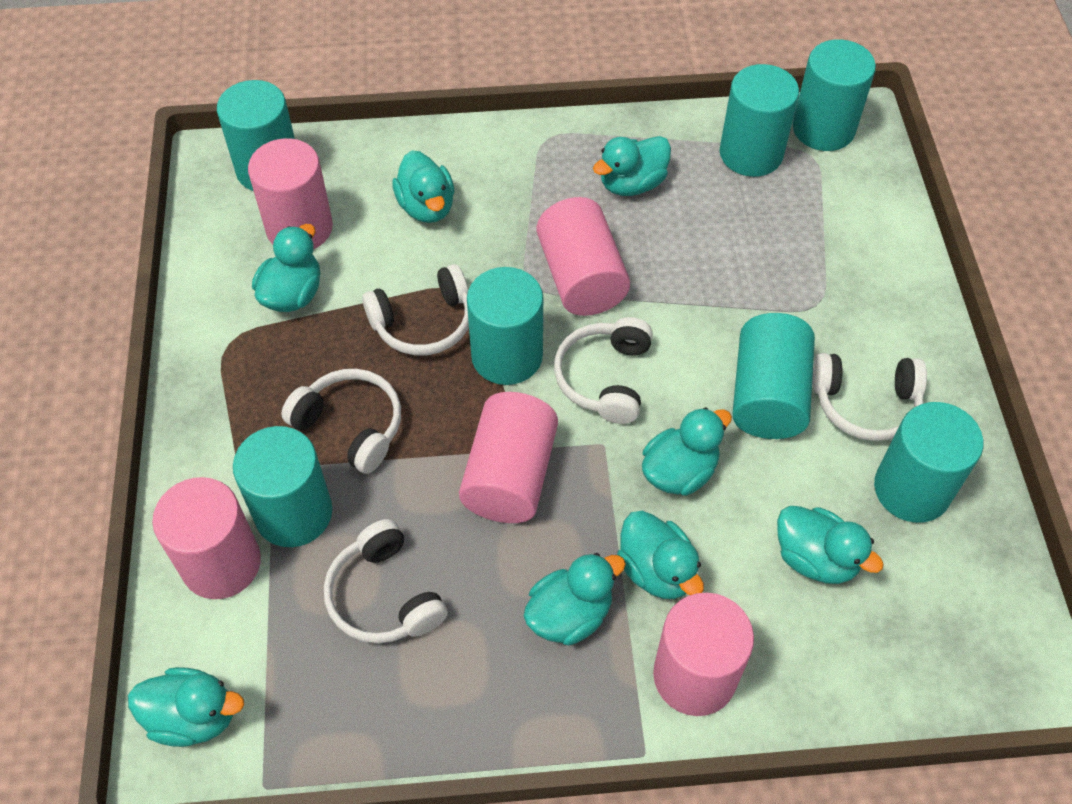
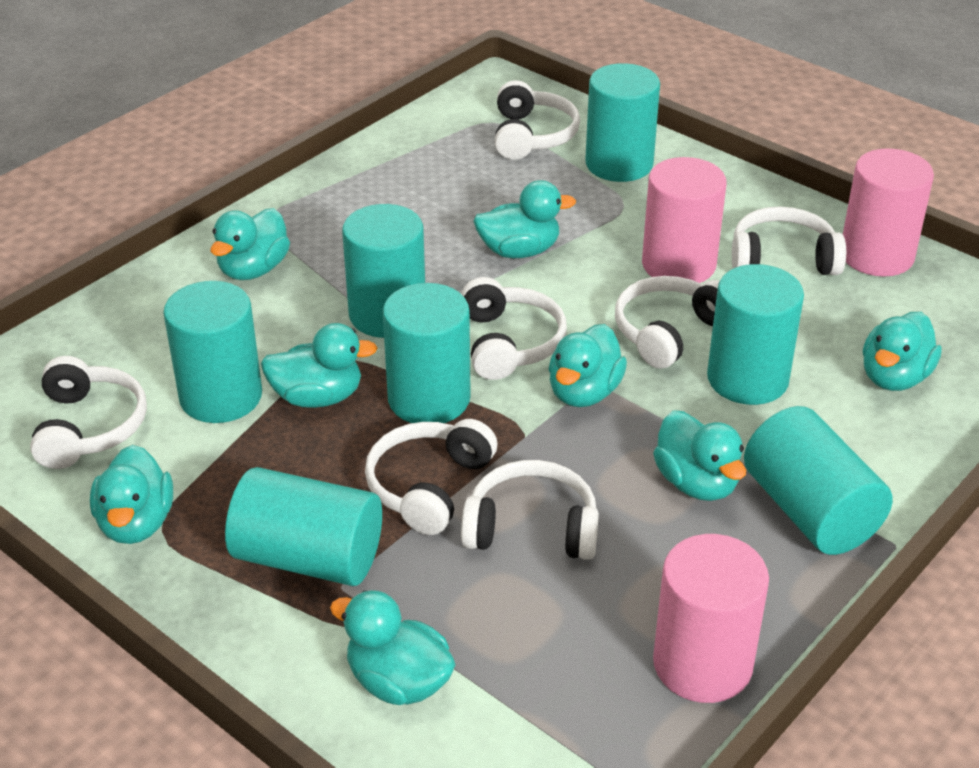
pink cylinder: [152,477,261,599] [248,138,333,249] [459,392,558,523] [537,197,630,316] [653,593,754,716] = 5 -> [642,157,727,283] [653,534,769,703] [843,148,934,277] = 3
white headphones: [281,369,401,474] [324,519,448,644] [362,264,469,355] [554,317,653,424] [812,353,927,441] = 5 -> [30,356,147,469] [365,419,497,535] [461,277,567,380] [461,460,599,560] [495,80,580,160] [615,276,719,369] [732,206,846,275] = 7

